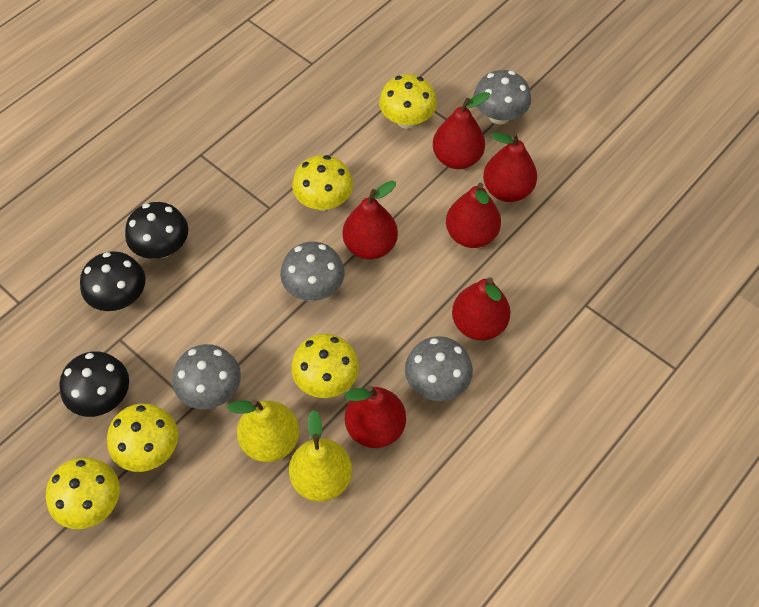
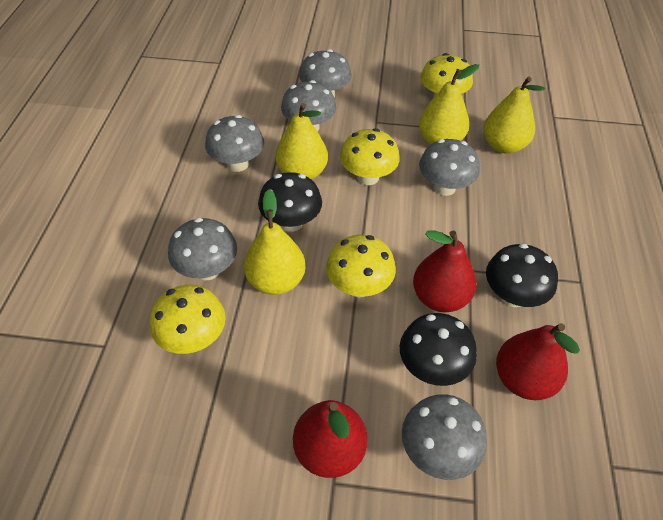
grey mushroom: [172,344,241,409] [280,242,345,301] [405,336,473,401] [473,70,531,124] = 4 -> [168,218,237,280] [205,115,264,172] [281,80,336,132] [299,49,352,98] [402,394,487,480] [419,139,480,196] = 6
red pear: [343,181,398,259] [344,385,406,448] [433,92,490,169] [446,183,501,248] [452,277,511,340] [483,132,537,202] = 6 -> [293,400,368,478] [413,230,476,312] [496,323,580,400] = 3
yellow mushroom: [46,457,120,529] [107,403,178,472] [291,334,359,398] [292,155,353,211] [379,74,437,129] = 5 -> [150,285,226,354] [326,235,396,298] [340,128,400,185] [420,53,473,98] = 4
yellow pear: [227,399,300,462] [289,410,352,501] = 2 -> [244,189,305,295] [276,103,328,180] [419,64,479,145] [484,77,546,154] = 4

